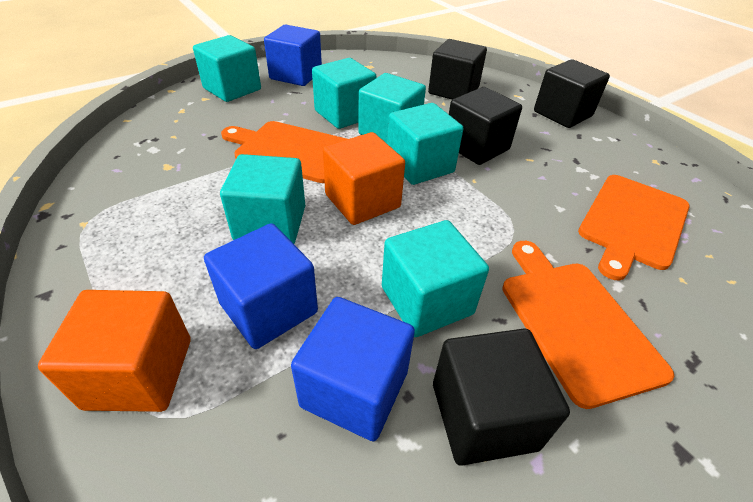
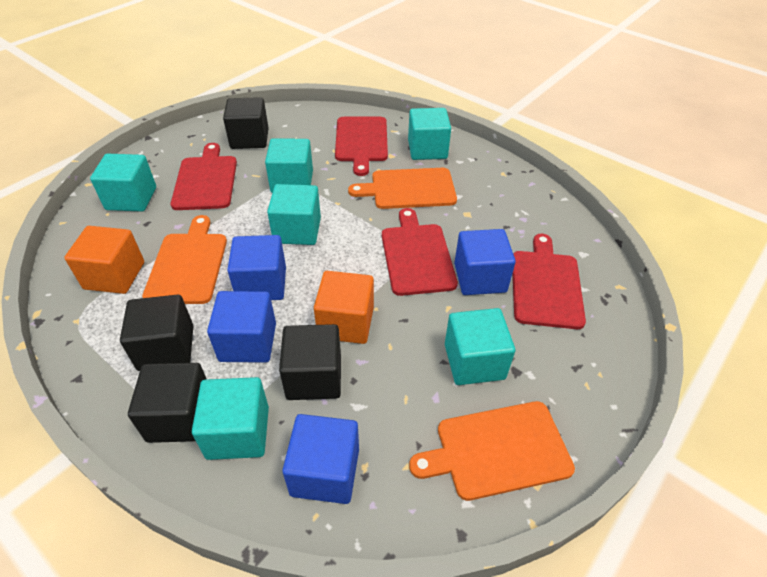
blue cube: [204,223,318,349] [264,25,322,86] [291,297,415,442] = 3 -> [207,291,276,363] [227,235,286,300] [282,414,359,504] [454,229,516,295] = 4
red cutting board: none = 0 -> [171,143,237,210] [335,117,388,176] [382,208,458,296] [513,234,586,329] = 4

